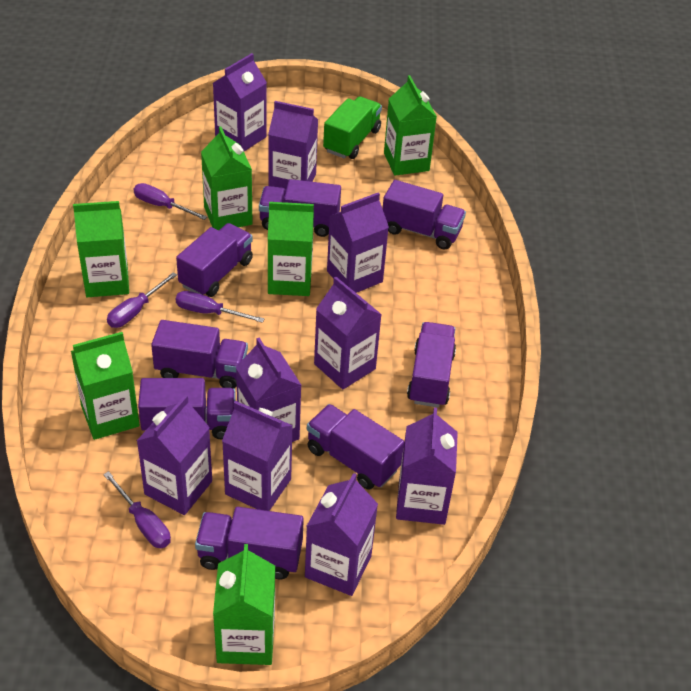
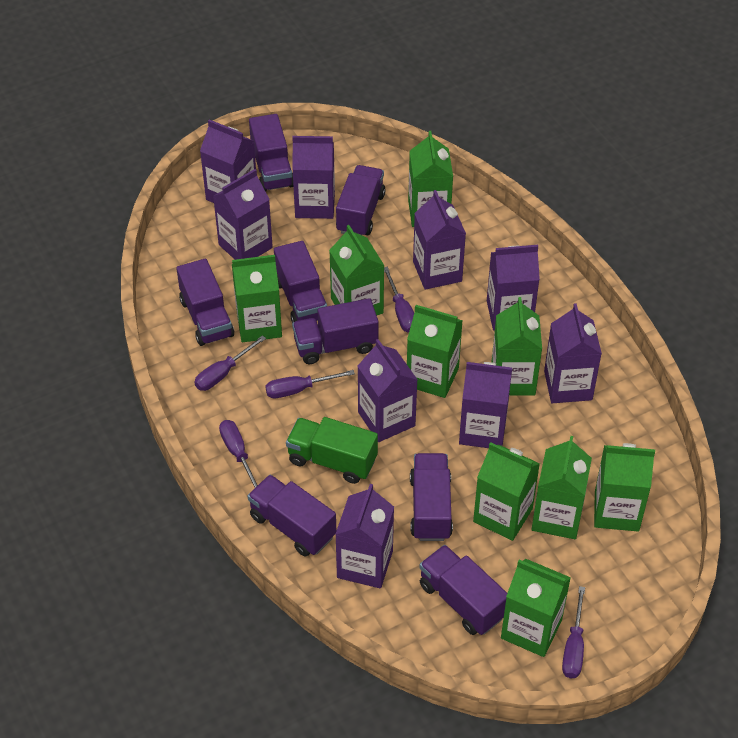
green carton: [71,332,140,440] [73,201,129,297] [201,126,252,230] [213,544,275,665] [268,202,314,296] [384,75,437,176] = 6 -> [232,255,282,342] [329,225,385,315] [407,305,463,398] [408,131,453,227] [473,442,540,541] [492,297,542,396] [501,559,571,657] [532,436,592,539] [594,443,655,531] = 9
purple screwdriver: [103,471,171,548] [107,272,177,328] [133,183,207,220] [175,291,265,323] = 4 -> [194,335,266,391] [219,420,258,488] [265,370,355,398] [384,267,414,333] [562,586,585,678] = 5

